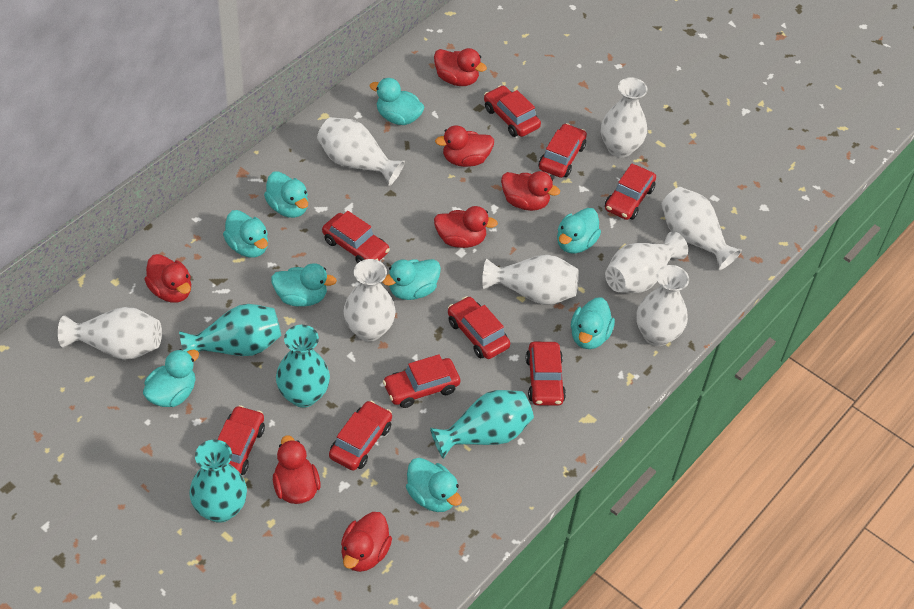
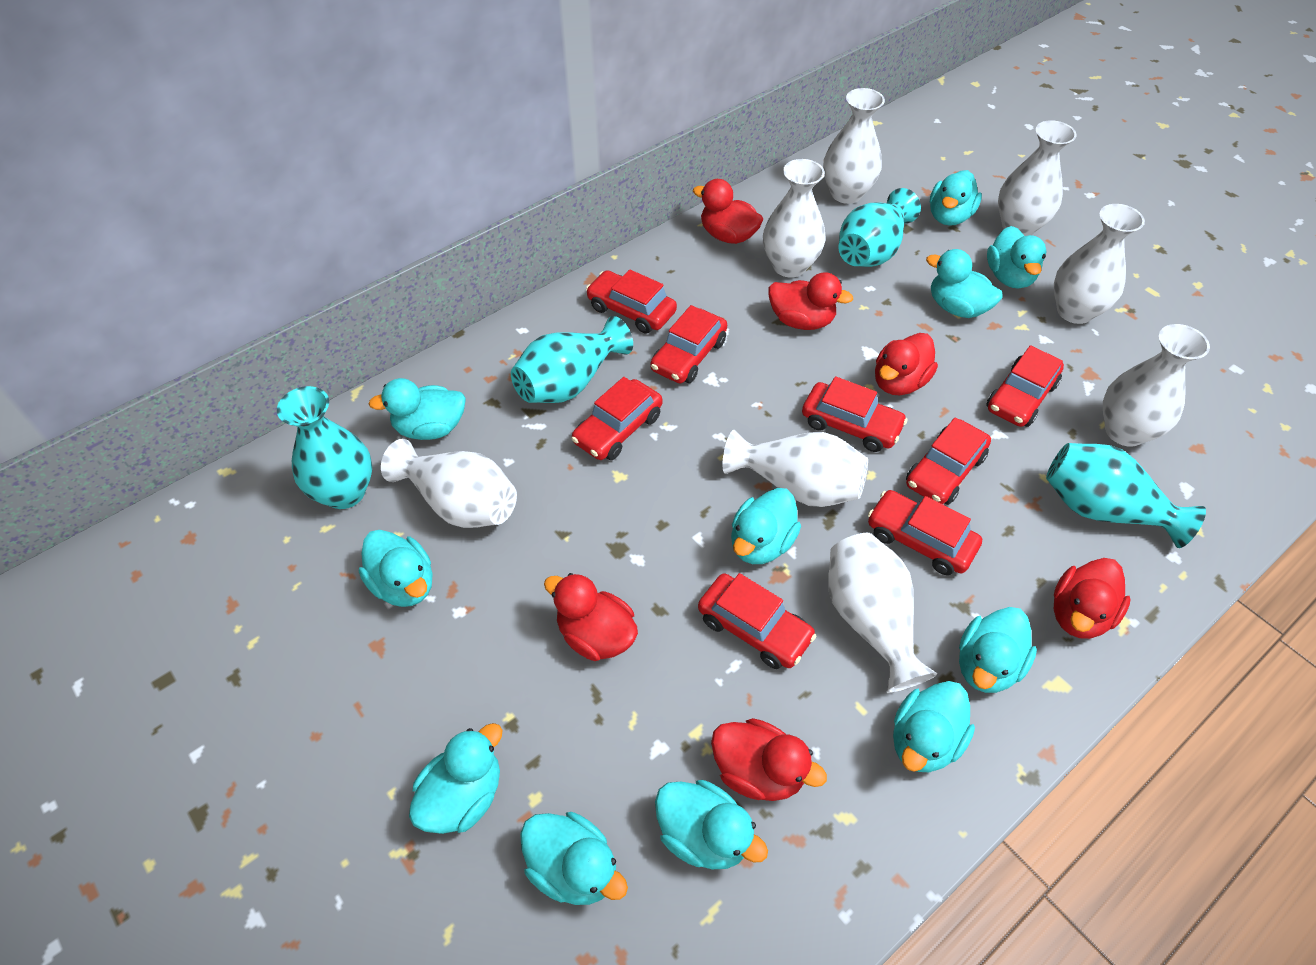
red car: [217,405,265,475] [322,211,390,263] [329,401,392,471] [383,354,460,408] [448,296,510,359] [484,85,541,137] [526,342,566,406] [539,123,587,178] [605,164,656,220] = 9 -> [571,377,662,460] [586,269,677,334] [650,305,727,383] [698,573,816,669] [802,376,908,452] [868,490,982,575] [906,418,991,505] [986,345,1064,427] = 8
red duck: [144,254,191,303] [273,435,321,504] [341,512,392,572] [434,48,487,86] [434,206,498,248] [435,126,494,167] [501,171,560,211] = 7 -> [544,573,638,661] [693,179,763,244] [711,718,827,801] [768,272,853,330] [875,333,938,395] [1054,558,1130,639] = 6
turquoise duck: [143,349,199,407] [223,210,268,258] [264,171,308,218] [271,263,337,307] [370,78,424,125] [382,259,441,300] [406,458,462,512] [557,208,601,253] [571,297,615,349] = 9 -> [359,530,432,607] [368,378,466,440] [409,723,503,834] [520,812,628,905] [655,780,768,869] [731,488,801,564] [893,681,975,772] [926,249,1003,318] [930,170,982,226] [959,607,1037,693] [987,226,1047,289] = 11

